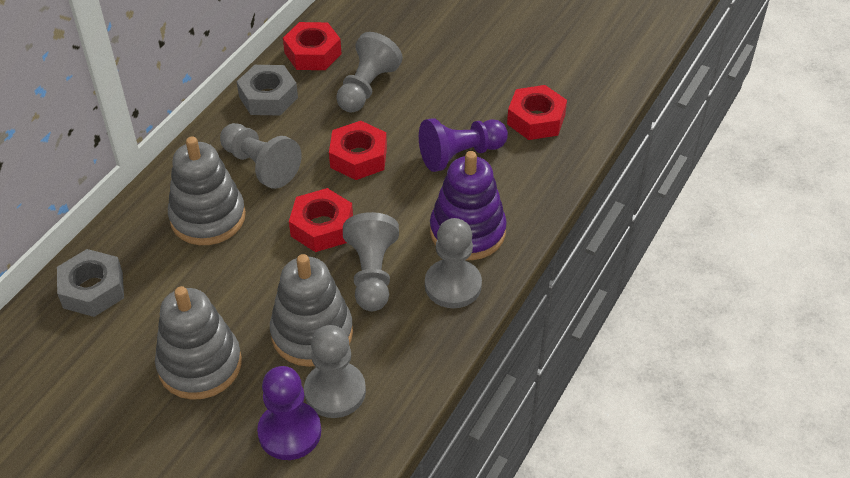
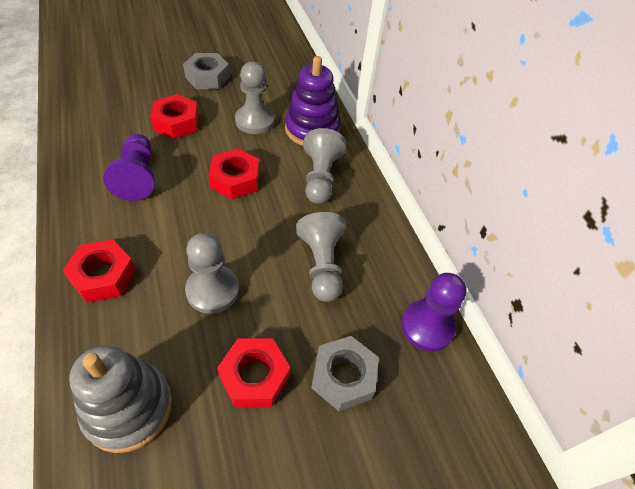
grey pawn: [220,123,302,189] [304,325,366,418] [336,32,403,113] [343,212,399,311] [425,218,482,308] = 5 -> [185,233,239,314] [235,62,275,134] [296,212,346,302] [303,128,346,204] = 4
grey stacking toy: [155,286,242,400] [168,136,246,245] [270,254,353,367] = 3 -> [69,345,172,453] = 1

